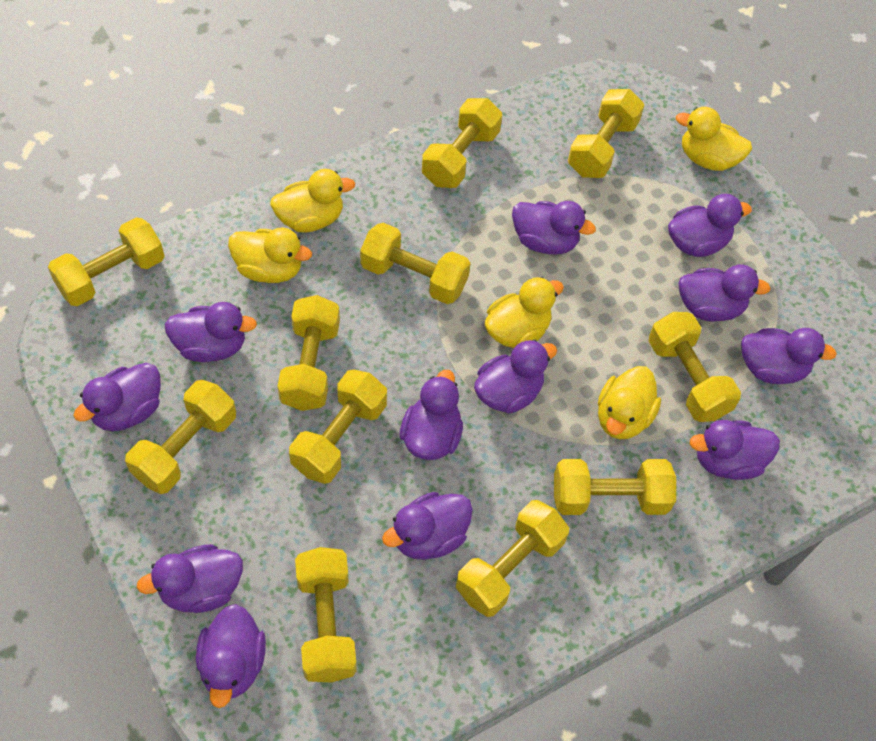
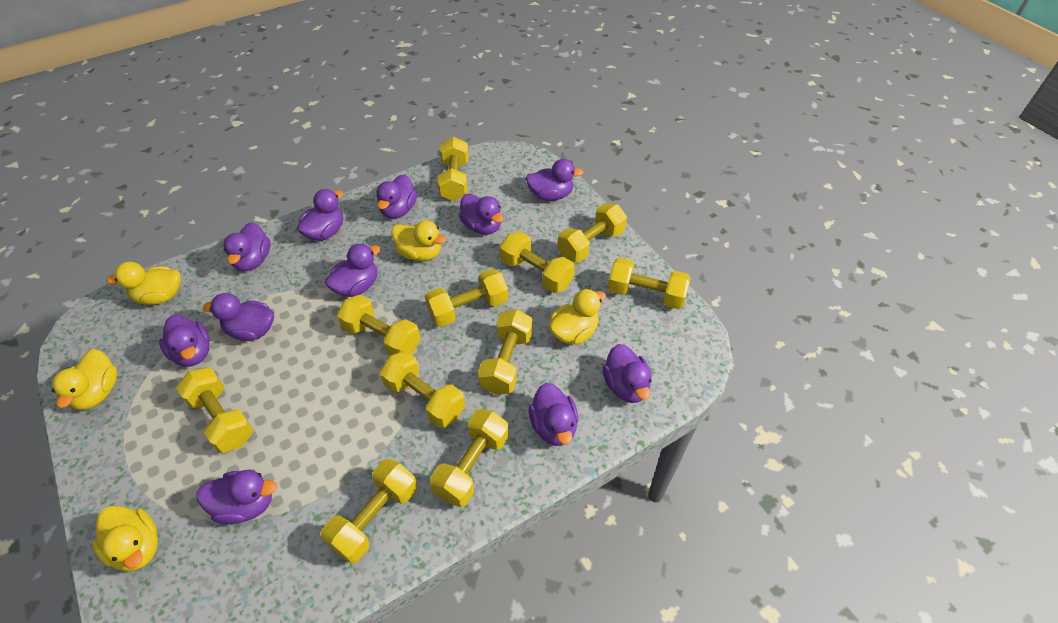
purple duck: [73,363,161,431] [137,544,243,613] [164,302,257,362] [196,604,266,708] [382,492,473,560] [399,370,463,460] [474,340,557,414] [512,201,596,255] [668,194,752,257] [679,264,771,322] [690,420,780,480] [741,328,837,384] = 12 -> [159,315,210,367] [196,470,277,524] [203,293,274,341] [223,222,270,271] [297,189,343,241] [325,243,380,297] [376,175,417,219] [459,194,504,235] [526,159,583,201] [528,383,578,446] [602,344,652,403] = 11

